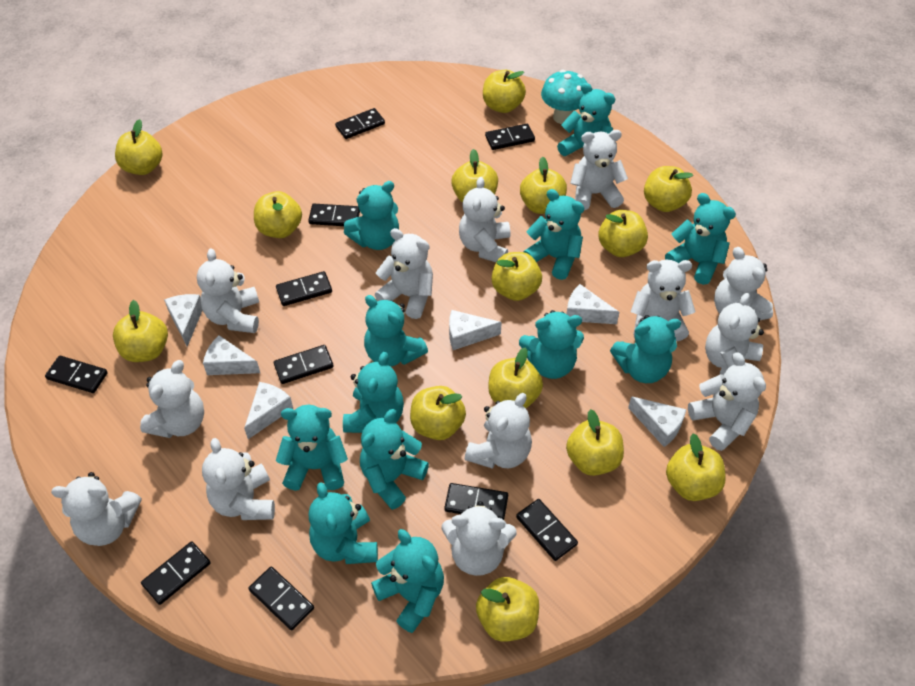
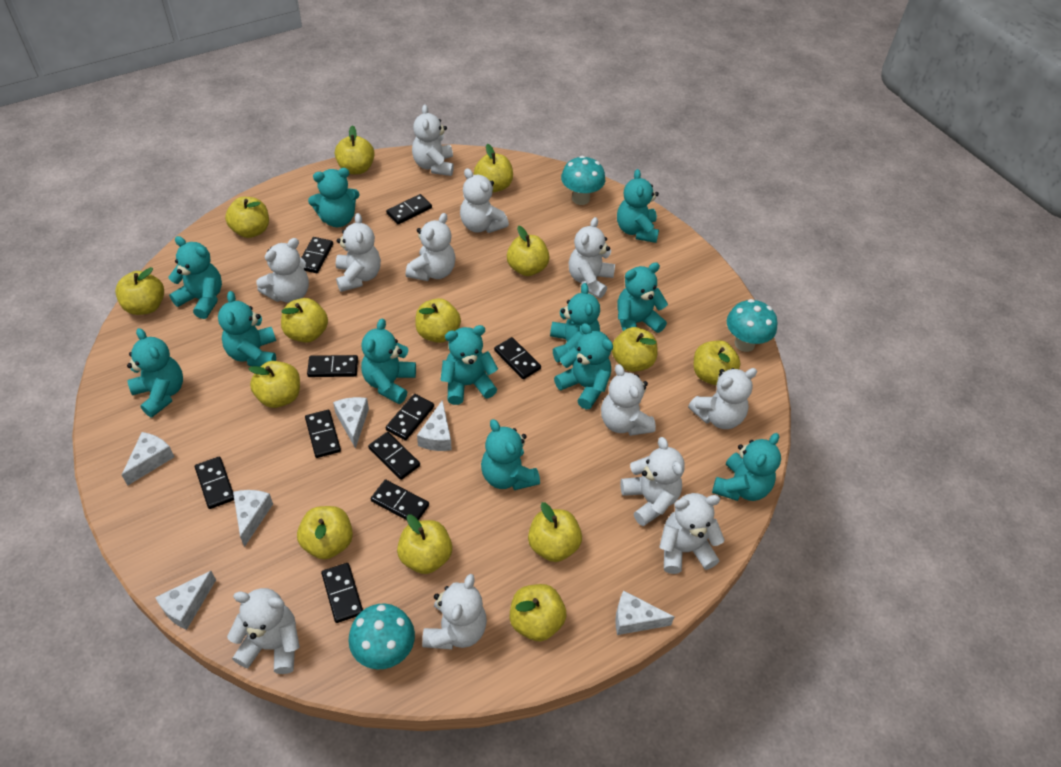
turquoise mushroom: [541,70,587,124] = 1 -> [348,604,415,669] [561,156,605,205] [727,299,777,352] = 3
white teddy bear: [51,472,142,546] [140,360,204,438] [197,248,259,333] [202,438,275,520] [375,228,433,319] [442,501,517,576] [459,177,510,262] [465,393,532,469] [570,130,628,210] [631,260,695,341] [688,353,766,451] [705,293,764,375] [714,247,773,320] = 13 -> [227,588,300,674] [257,238,309,303] [336,213,381,292] [406,213,456,281] [412,105,454,176] [422,574,487,650] [460,168,509,233] [569,217,615,298] [601,364,656,436] [620,437,685,526] [659,493,725,574] [688,368,757,429] = 12

